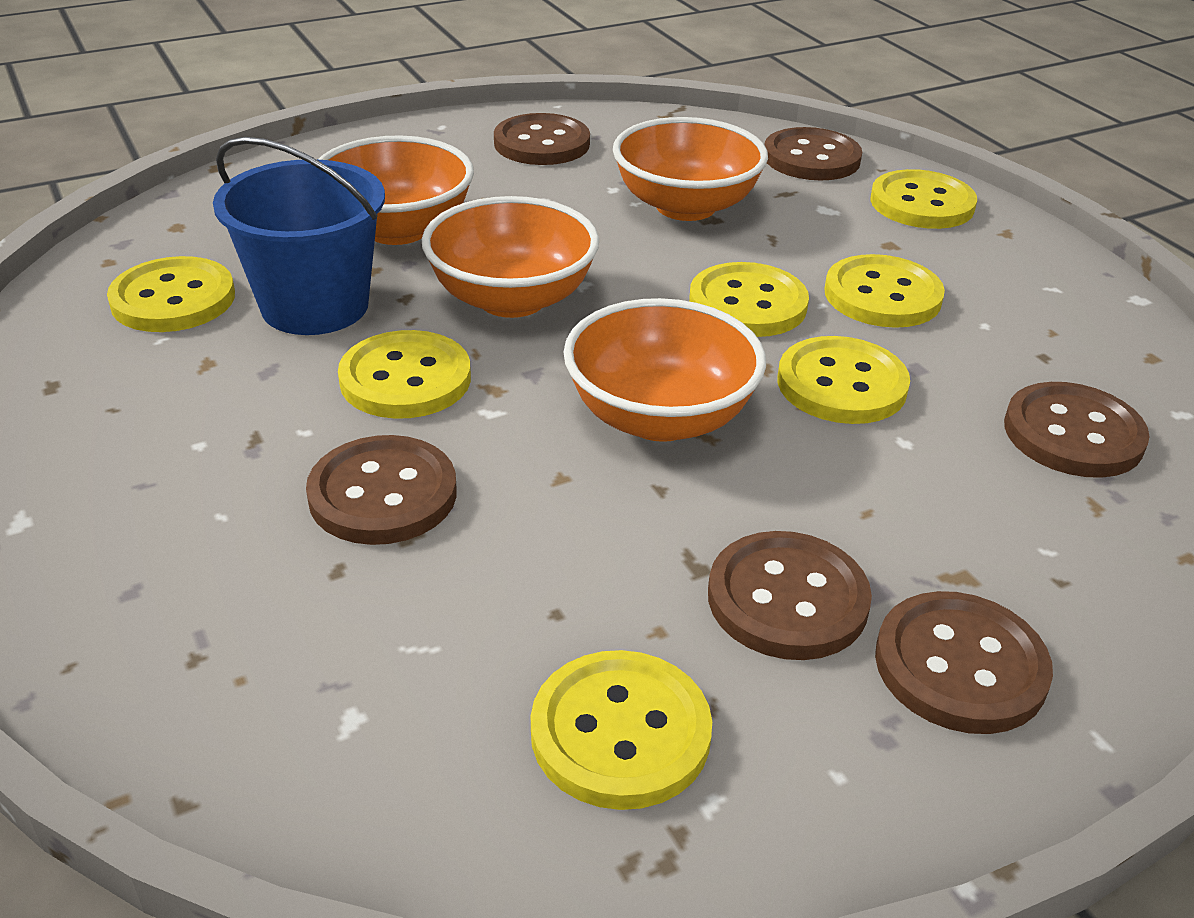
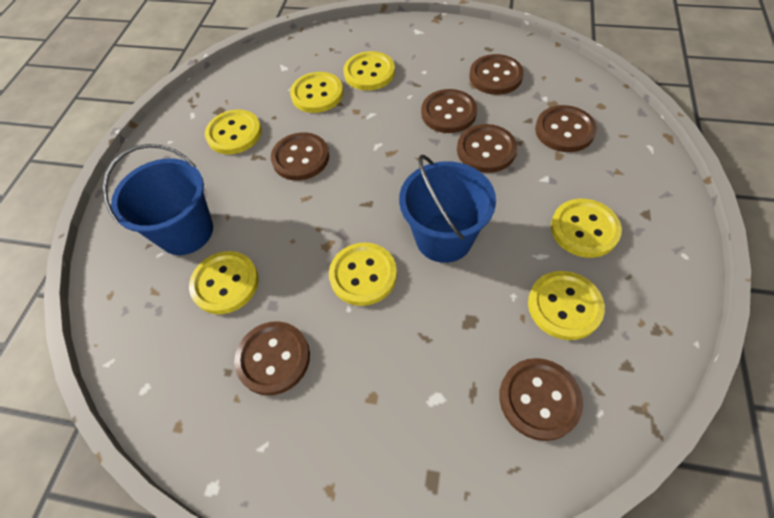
blue bucket: [213,137,385,335] = 1 -> [103,144,213,255] [399,155,496,263] = 2
brown button: [306,435,457,545] [494,113,590,165] [708,531,872,660] [764,127,862,180] [875,591,1053,734] [1004,382,1150,478] = 6 -> [234,321,310,396] [271,132,329,181] [421,89,477,133] [457,124,517,173] [469,54,524,95] [499,358,583,441] [535,105,597,152] = 7
orange bowl: [318,135,474,245] [422,196,599,318] [563,298,766,442] [613,117,768,221] = 4 -> none = 0

